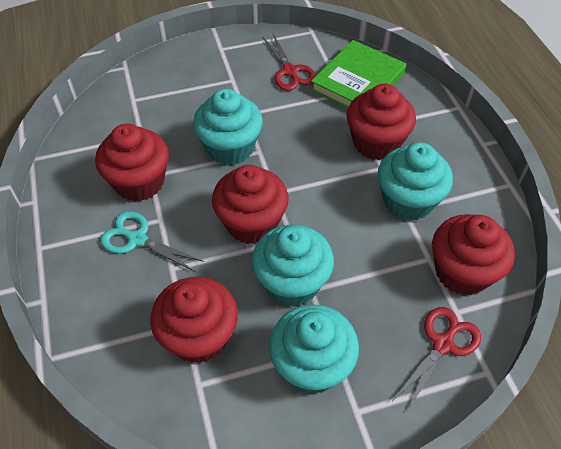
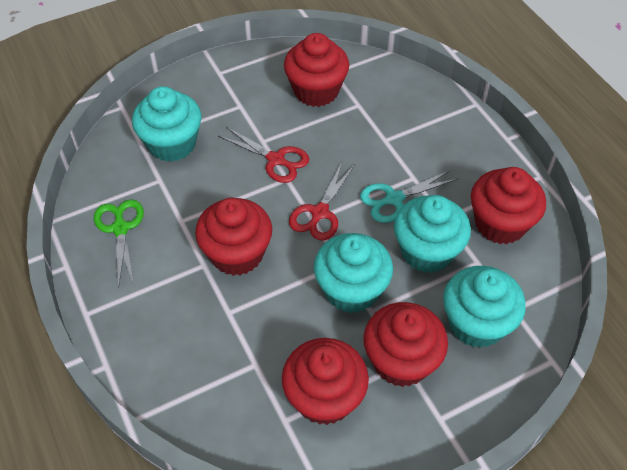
green book: [311,40,406,109] = 1 -> none = 0
green scissors: none = 0 -> [94,199,144,288] = 1

